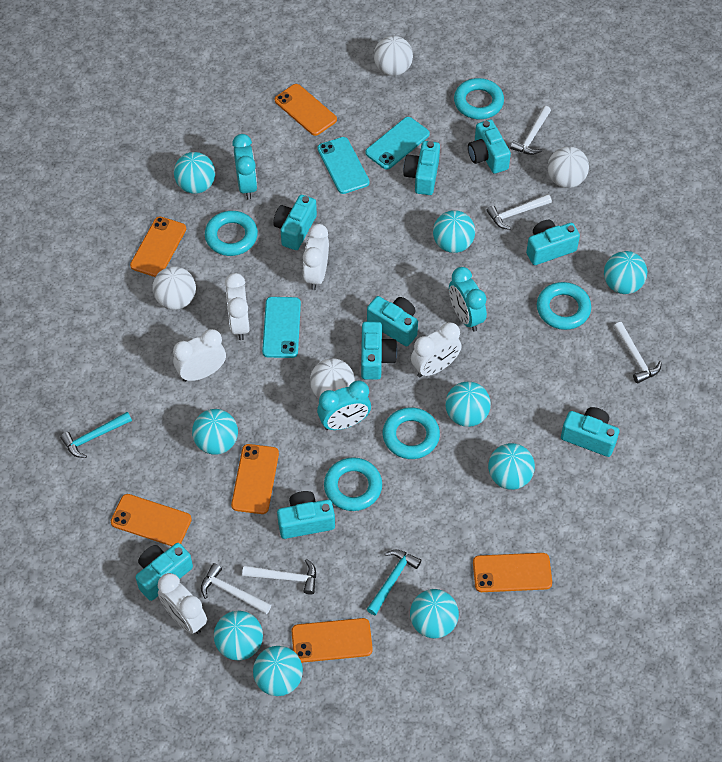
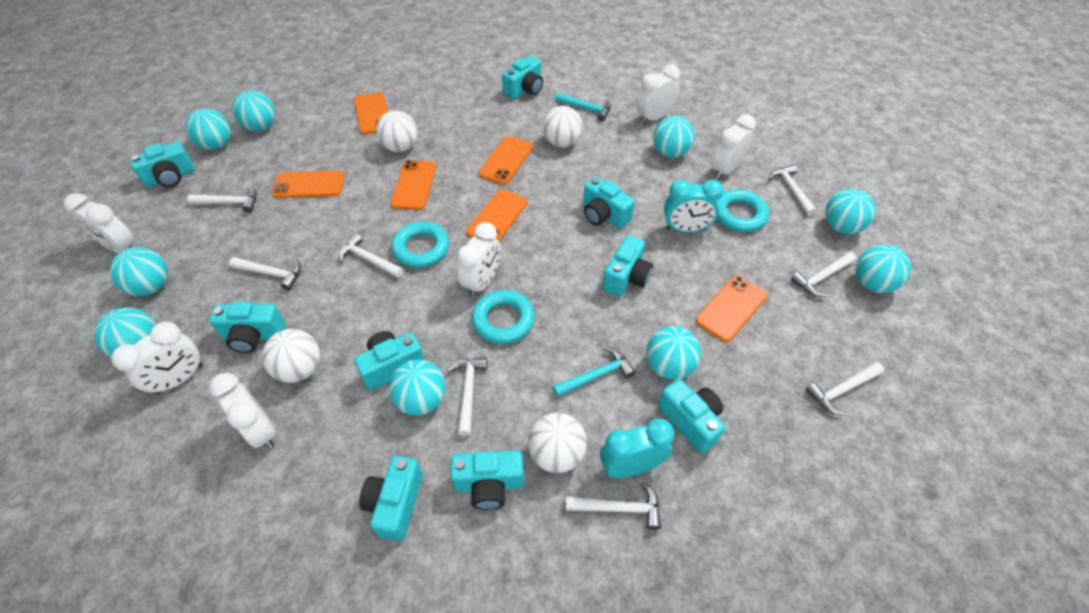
turquoise clock: [232,134,257,199] [317,380,371,430] [449,267,487,332] = 3 -> [600,419,674,478] [664,180,724,233] = 2
turquoise phone: [262,297,301,358] [317,137,370,194] [365,117,430,170] = 3 -> none = 0
turquoise ring: [205,211,258,256] [324,457,382,511] [383,407,440,459] [454,78,504,119] [537,282,591,330] = 5 -> [391,222,449,268] [472,290,535,344] [717,189,769,232] = 3
white clock: [158,573,207,634] [173,329,226,382] [225,273,250,340] [303,224,329,290] [411,322,461,377] = 5 -> [64,193,135,253] [111,322,203,395] [209,373,276,449] [457,222,501,297] [636,64,680,124] [712,114,756,180] = 6
white hammer: [201,563,271,614] [242,559,316,595] [486,194,552,230] [510,106,551,155] [613,322,662,383] = 5 -> [187,186,257,213] [229,257,301,290] [339,234,403,278] [447,357,487,436] [566,482,661,530] [769,165,817,216] [791,252,856,297] [806,362,885,415] = 8

